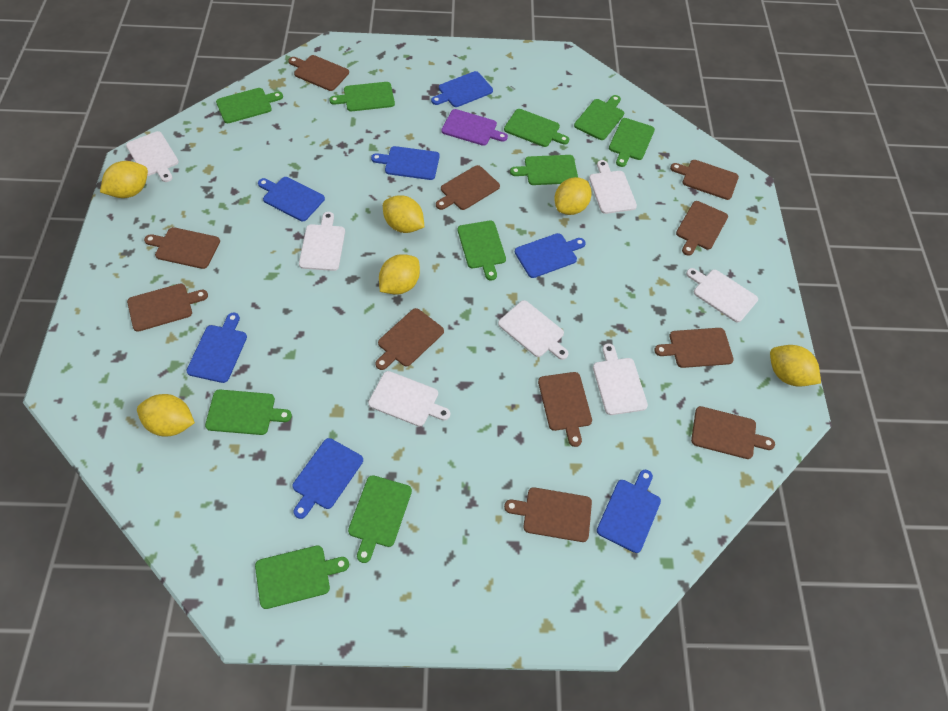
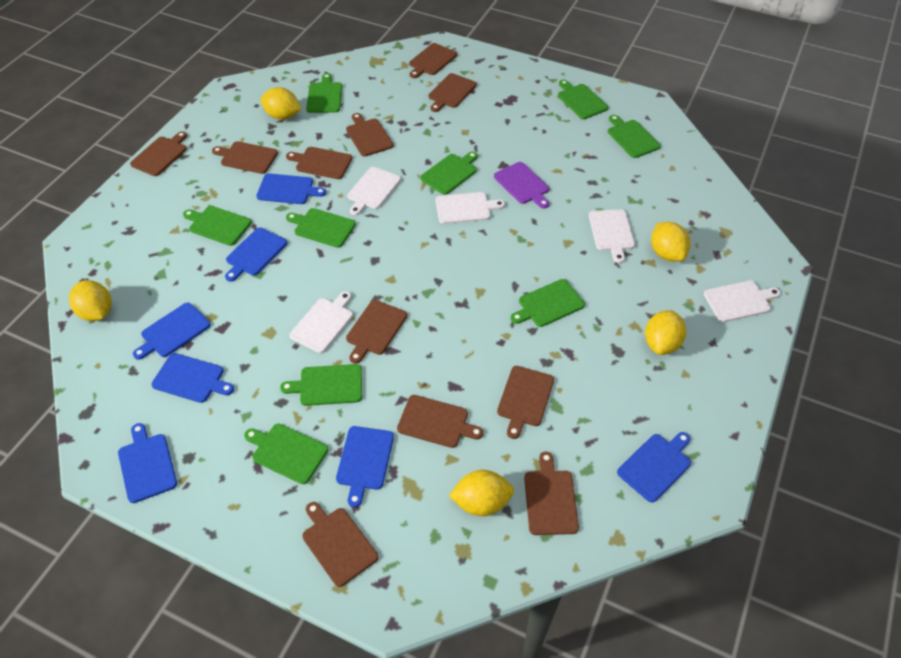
green cutting board: [205,390,292,435] [216,88,283,123] [255,545,349,609] [329,82,395,111] [348,475,412,563] [458,221,506,280] [504,109,569,147] [510,155,578,185] [574,95,624,140] [609,118,655,167] = 10 -> [183,206,252,246] [244,424,328,484] [280,364,362,406] [286,208,356,248] [306,73,342,113] [420,152,478,195] [511,279,585,327] [558,80,609,119] [608,115,661,158] = 9
white cutting board: [126,131,179,182] [299,212,345,271] [368,371,450,427] [498,300,569,360] [589,160,637,214] [593,344,648,415] [686,268,758,322] = 7 -> [289,291,353,353] [347,167,401,215] [436,192,505,224] [589,209,635,263] [704,280,781,322] = 5
yellow lemon: [100,161,148,198] [137,394,195,437] [379,254,420,295] [383,195,424,233] [554,177,592,215] [770,345,821,387] = 6 -> [69,280,112,321] [260,87,301,120] [449,470,514,516] [645,310,686,355] [651,222,690,262] = 5

